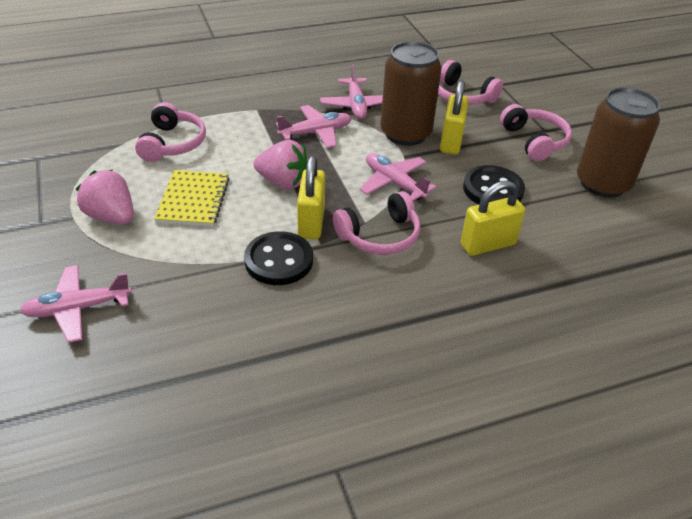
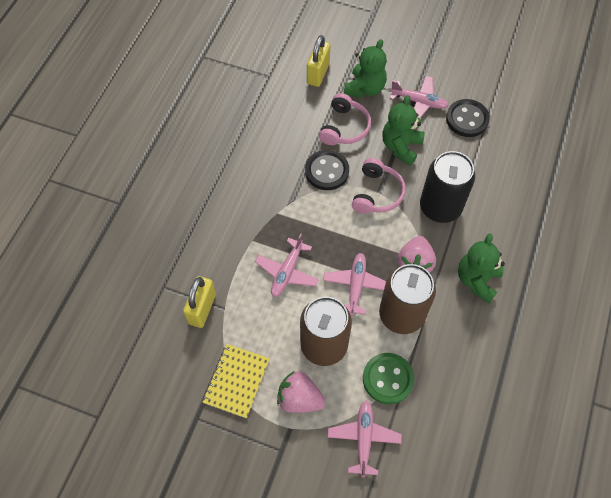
black can: none = 0 -> [420,151,475,223] = 1
green button: none = 0 -> [363,353,414,404] = 1
green teddy bear: none = 0 -> [344,39,387,98] [382,95,425,166] [458,233,505,303] = 3
pink headphones: [135,102,206,162] [333,191,421,255] [438,60,503,105] [500,104,572,161] = 4 -> [319,93,371,145] [352,158,406,214] = 2
yellow padlock: [297,156,325,239] [440,80,469,154] [461,181,525,256] = 3 -> [183,276,216,328] [307,35,330,87] = 2

